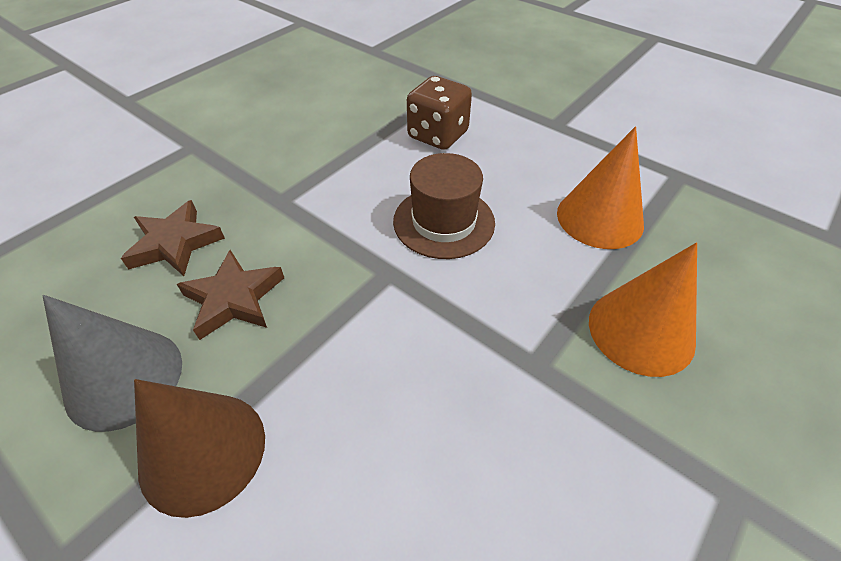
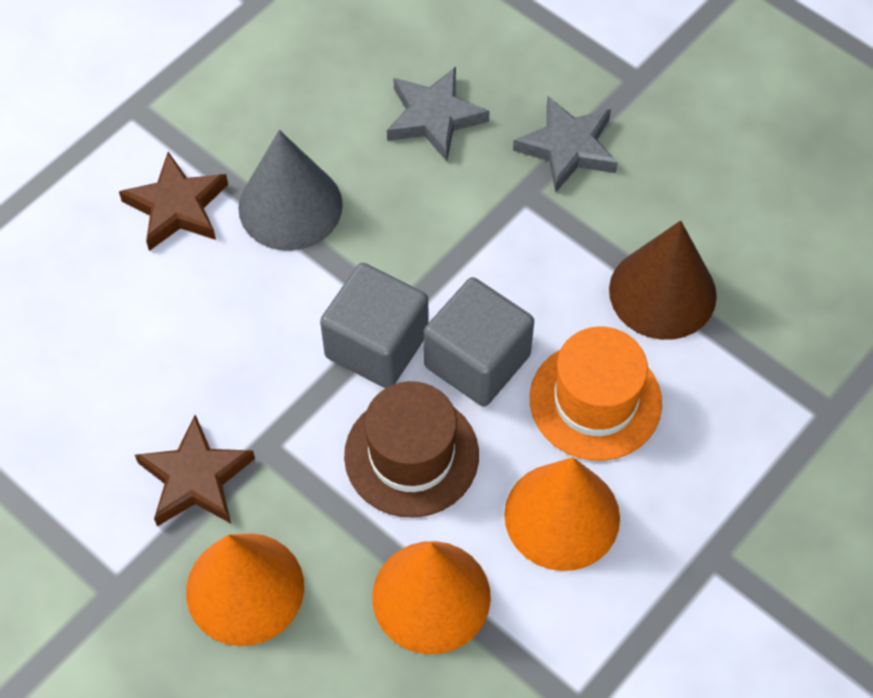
brown dice: [407,76,472,150] = 1 -> none = 0
grey cube: none = 0 -> [320,263,429,388] [424,277,534,407] = 2
grey star: none = 0 -> [387,67,490,161] [513,96,618,193] = 2
orange cone: [557,126,644,249] [589,242,697,377] = 2 -> [186,533,304,646] [372,541,491,654] [504,457,620,571] = 3
orange hat: none = 0 -> [530,327,662,461] = 1

